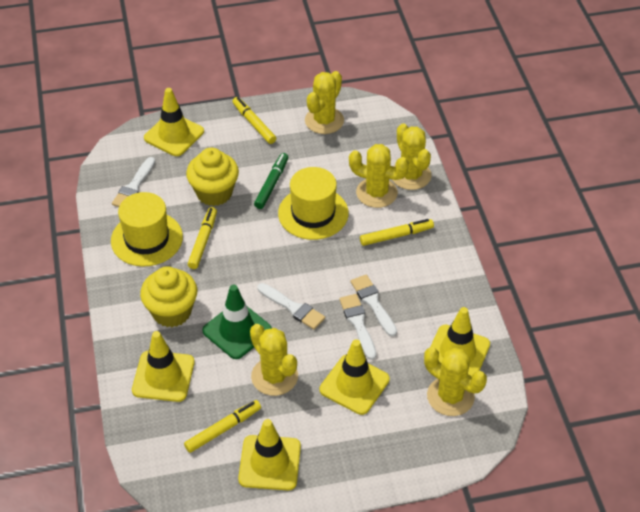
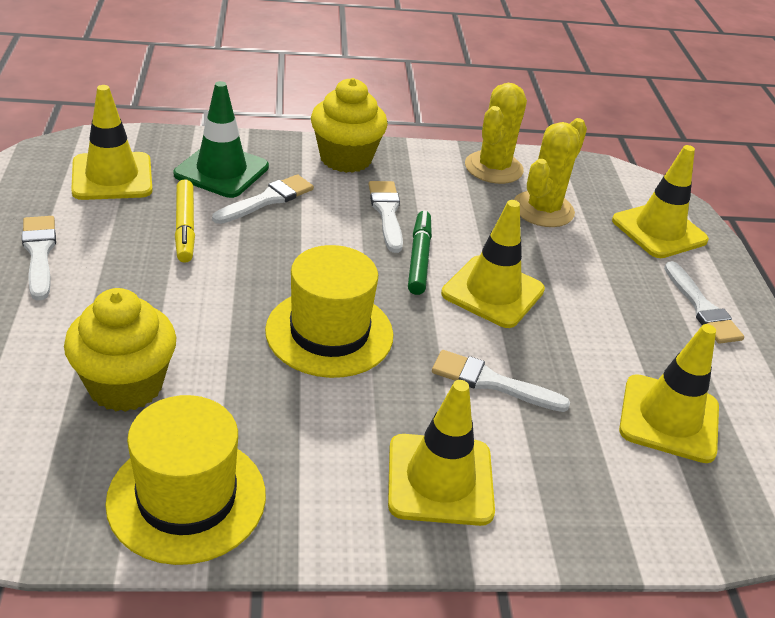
white brush: [112,157,155,207] [258,283,325,330] [339,294,376,360] [351,275,397,337] = 4 -> [22,216,56,301] [212,174,314,224] [369,181,403,253] [432,350,570,412] [664,261,744,344] = 5
yellow cactus: [250,324,298,396] [305,71,344,134] [349,144,409,208] [392,123,432,190] [424,347,487,416] = 5 -> [465,83,527,184] [514,118,587,227] = 2
yellow marker: [184,400,261,453] [188,207,217,269] [232,97,276,144] [360,219,434,246] = 4 -> [175,179,195,263] = 1

